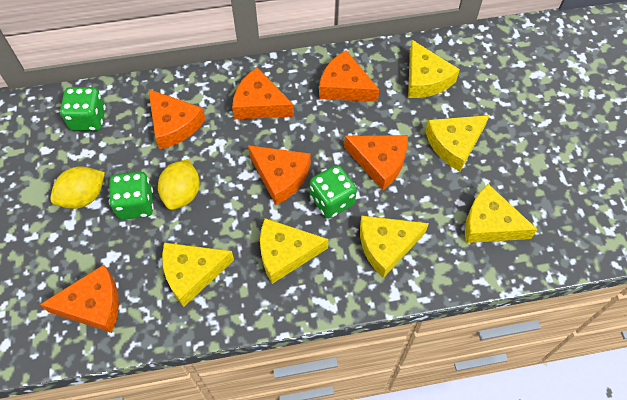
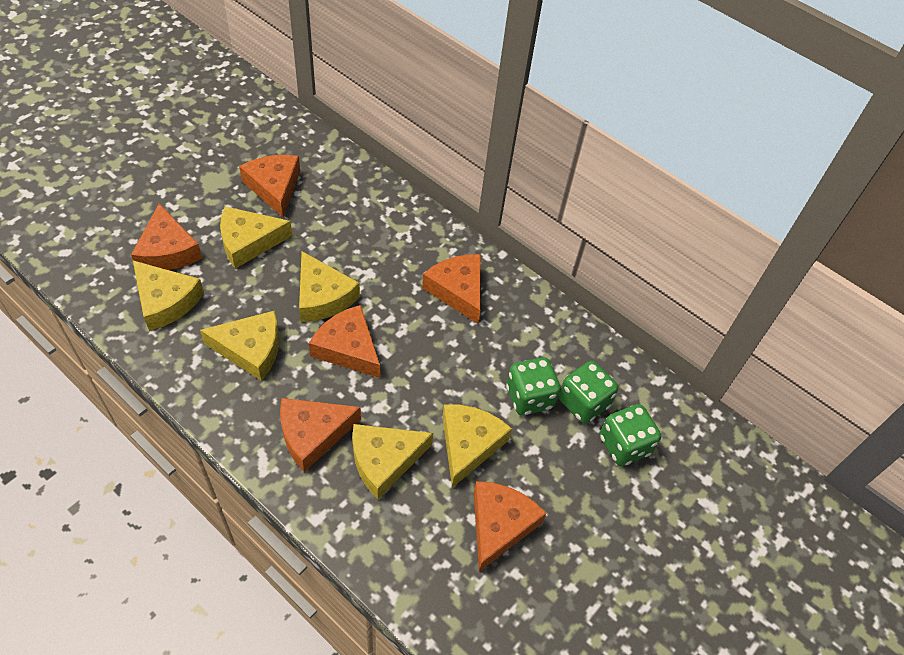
yellow lemon: [50,166,105,209] [158,159,200,210] = 2 -> none = 0

